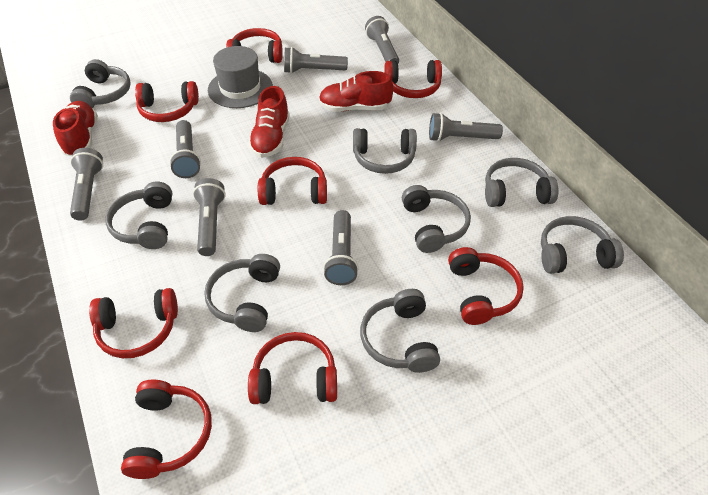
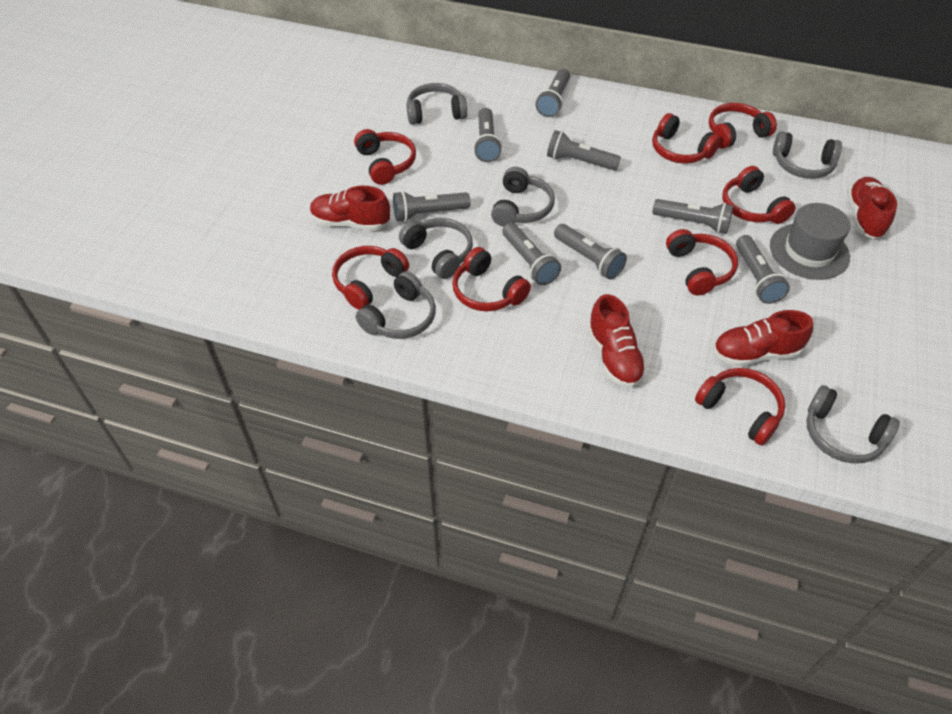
grey flashlight: [70,148,103,221] [169,120,201,178] [193,178,226,256] [284,47,348,74] [323,210,359,285] [365,16,399,64] [429,113,503,142] = 7 -> [393,191,470,222] [473,108,502,162] [502,223,561,285] [536,69,570,117] [547,130,621,171] [554,224,627,280] [652,199,733,234] [736,235,790,304] = 8
grey headphones: [70,59,131,108] [105,181,172,249] [204,254,280,332] [353,128,417,174] [360,289,440,373] [402,185,471,253] [485,158,559,207] [541,216,624,274] = 8 -> [355,271,436,339] [399,218,473,279] [406,83,467,125] [491,167,555,227] [773,132,842,179] [806,385,900,464] = 6
red shoe: [53,101,98,156] [248,86,290,158] [319,71,393,112] = 3 -> [310,186,390,231] [588,294,647,388] [713,310,813,367] [847,177,897,239] = 4

